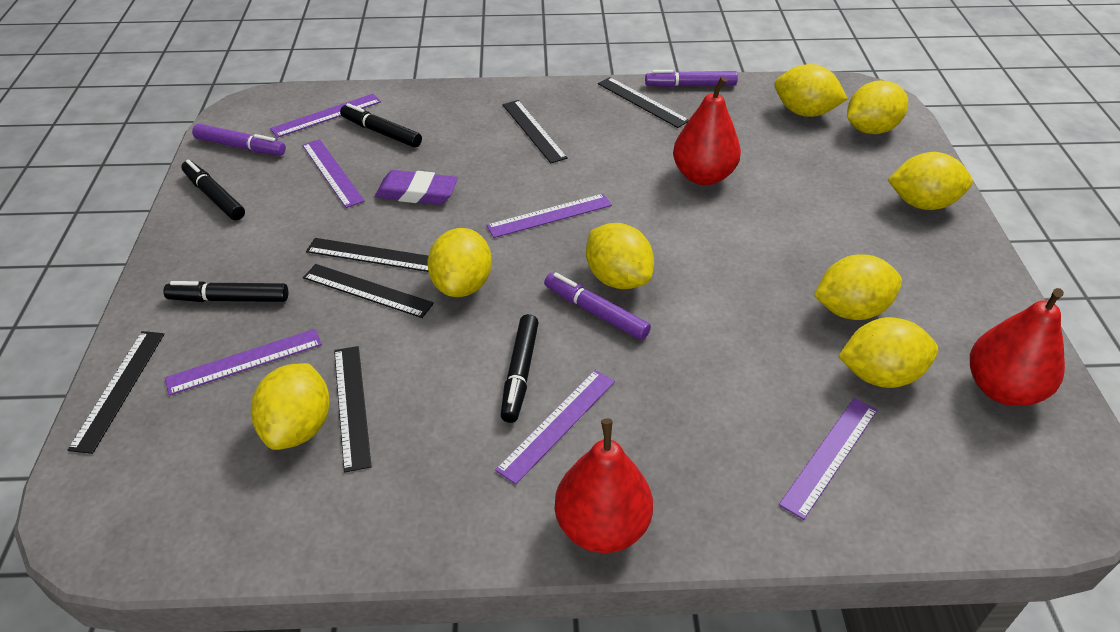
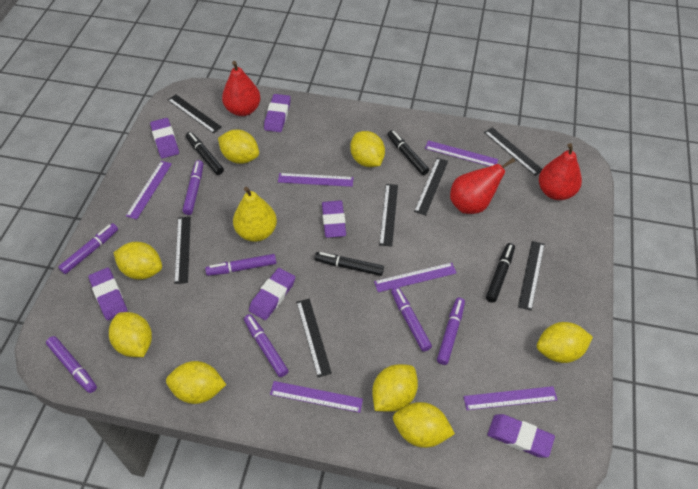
black ruler: [68,331,164,454] [303,264,434,318] [306,238,429,272] [334,346,372,472] [503,100,568,163] [598,77,689,128] = 6 -> [168,94,222,133] [174,217,191,284] [296,299,332,377] [379,184,398,247] [414,158,448,215] [484,127,542,176] [518,241,545,311] = 7
purple eraser: [375,170,458,205] = 1 -> [88,268,127,320] [150,118,179,159] [249,268,295,320] [264,94,291,132] [322,201,346,238] [488,414,555,458] = 6
purple marker: [192,124,286,155] [544,272,651,340] [645,70,738,87] = 3 -> [46,336,97,393] [58,223,118,274] [182,160,203,215] [205,254,276,276] [244,314,289,377] [391,287,432,352] [437,298,465,365] = 7
yellow pear: none = 0 -> [233,187,277,242] = 1

